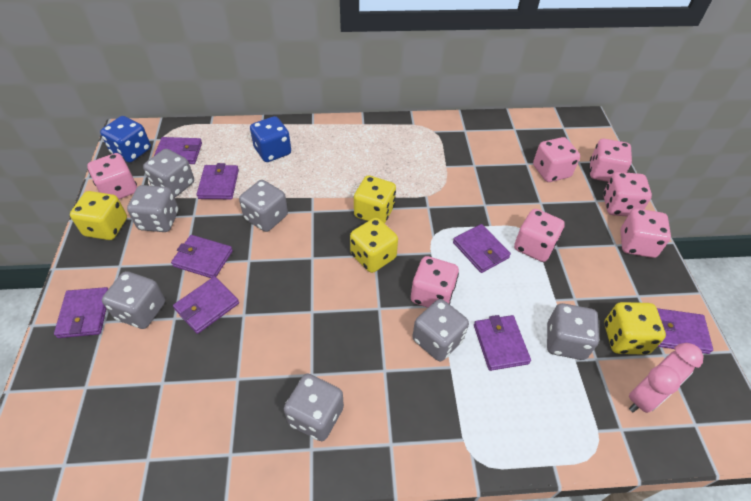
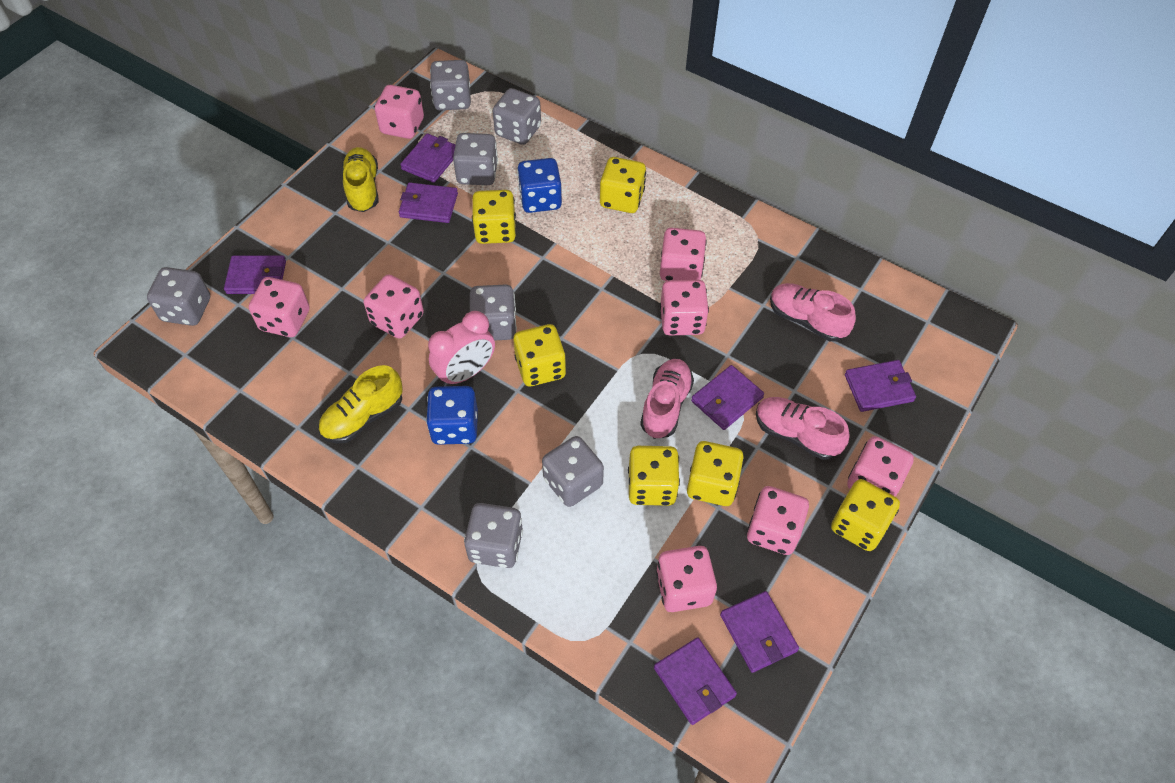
pink dice: [87,153,137,199] [411,256,459,308] [514,209,565,262] [533,137,580,182] [590,139,632,182] [603,172,652,217] [620,208,671,258] = 7 -> [249,277,310,337] [364,275,424,339] [375,85,424,139] [656,546,717,612] [660,228,707,281] [660,280,709,336] [747,486,809,555] [847,436,914,497] = 8
pink shoe: none = 0 -> [640,359,694,439] [756,397,850,460] [770,283,856,341] = 3
purple wallet: [54,287,108,338] [154,137,202,164] [171,235,233,278] [173,276,239,334] [197,163,239,199] [453,224,511,273] [474,315,531,371] [657,308,713,354] = 8 -> [224,256,286,294] [399,182,458,223] [400,133,456,183] [654,637,737,725] [691,365,764,430] [720,591,799,673] [845,360,916,412] = 7
yellow dice: [70,191,127,240] [350,218,398,273] [354,175,396,224] [604,302,666,355] = 4 -> [472,190,516,244] [513,324,566,386] [600,157,646,213] [628,446,680,506] [687,441,744,506] [831,479,900,551] = 6
yellow shoe: none = 0 -> [318,365,403,444] [342,147,378,212] = 2

